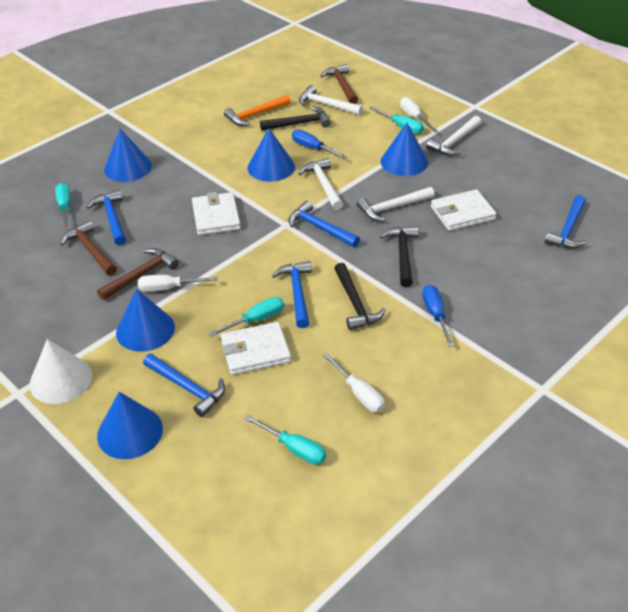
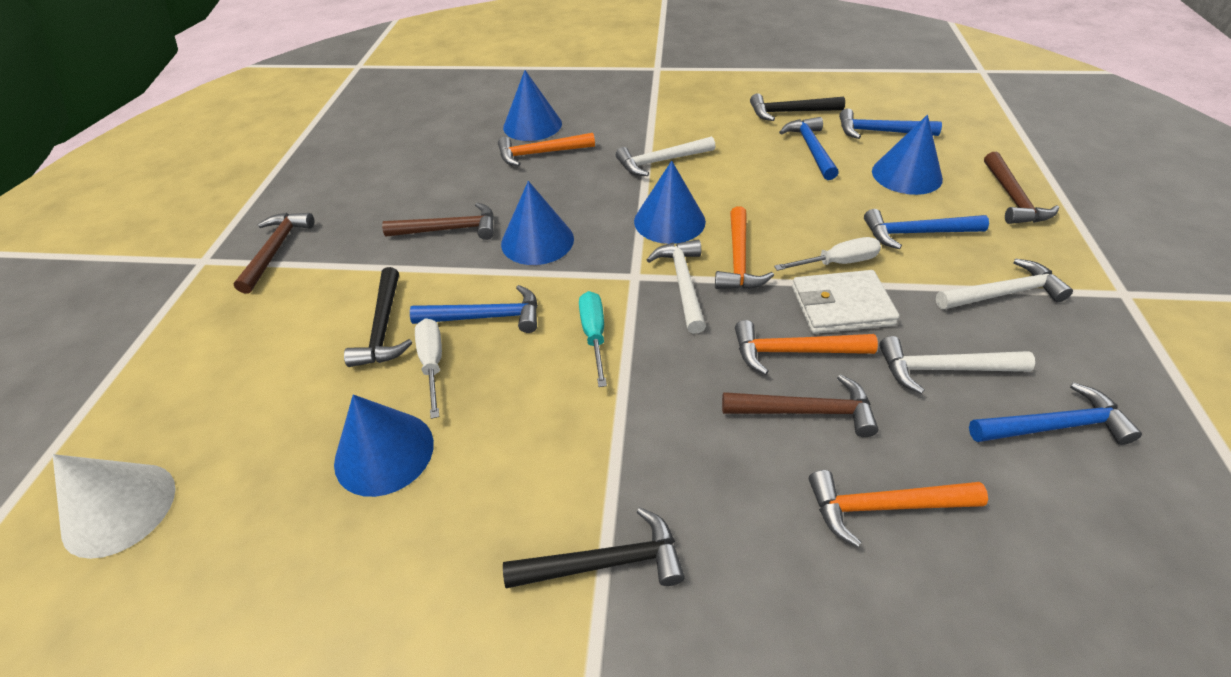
blue screwdriver: [292,130,347,158] [422,285,454,347] = 2 -> none = 0
brown hammer: [60,220,117,276] [97,248,179,300] [321,64,358,104] = 3 -> [233,213,314,294] [382,203,494,240] [722,374,878,437] [984,152,1059,224] = 4
orange hammer: [224,95,291,126] = 1 -> [498,133,595,166] [715,206,774,289] [735,320,878,375] [809,470,988,547] = 4
turquoise screwdriver: [55,183,71,230] [208,297,284,337] [244,415,326,465] [370,107,424,134] = 4 -> [579,291,607,387] = 1
white screwdriver: [138,275,218,292] [323,353,385,412] [400,97,438,132] = 3 -> [415,318,442,419] [774,237,881,271] = 2
white wallet: [192,192,241,235] [220,322,291,375] [431,189,497,231] = 3 -> [792,270,900,334] = 1

